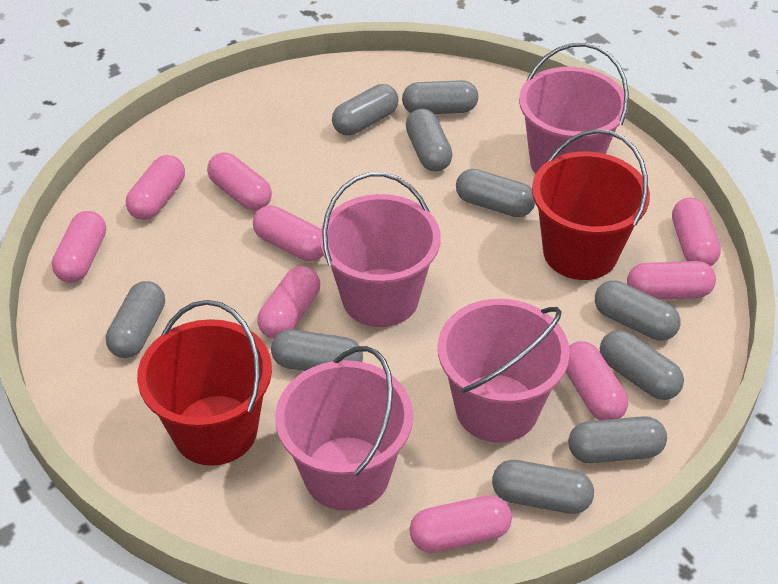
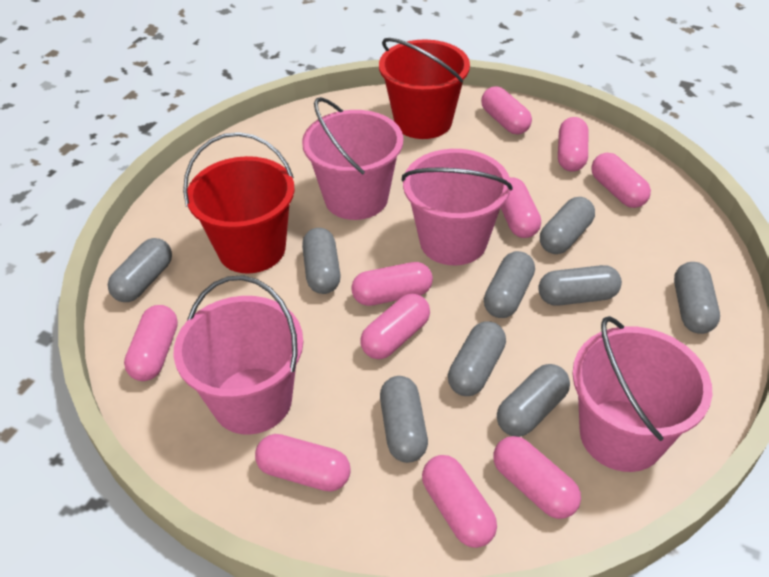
grey capsule: [106,281,165,358] [271,330,363,371] [332,84,399,136] [402,80,478,114] [406,109,453,172] [456,169,535,217] [492,460,594,514] [568,416,667,463] [595,280,681,340] [600,330,684,400] = 10 -> [108,238,172,302] [302,228,340,294] [380,376,428,463] [448,321,506,396] [484,251,535,318] [497,364,570,437] [538,265,622,306] [540,197,595,254] [674,262,720,334] = 9
pink capsule: [52,211,106,282] [126,155,185,220] [207,152,272,211] [253,206,323,261] [257,266,320,339] [409,495,512,553] [566,341,628,420] [627,261,716,300] [672,198,721,267] = 9 -> [124,305,178,381] [255,434,351,492] [351,262,433,306] [360,294,430,359] [422,455,497,548] [481,86,532,135] [493,436,581,519] [501,177,541,238] [558,117,588,172] [591,153,651,208] = 10

